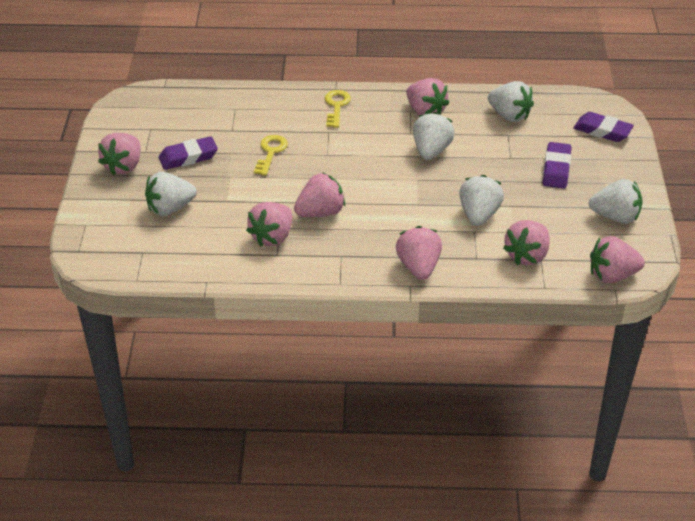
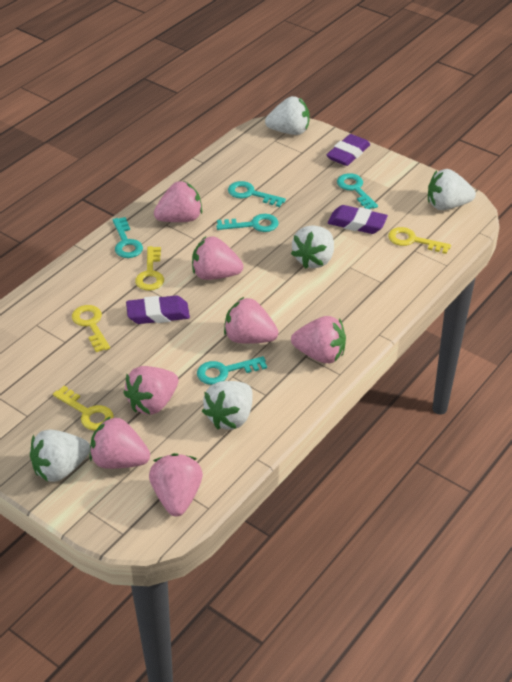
turquoise key: none = 0 -> [113,217,143,258] [197,356,267,385] [216,214,278,232] [228,181,286,207] [337,173,378,209] = 5
yellow key: [254,135,288,176] [325,90,351,128] = 2 -> [53,386,114,431] [72,305,110,352] [135,246,164,291] [388,227,451,254] = 4

